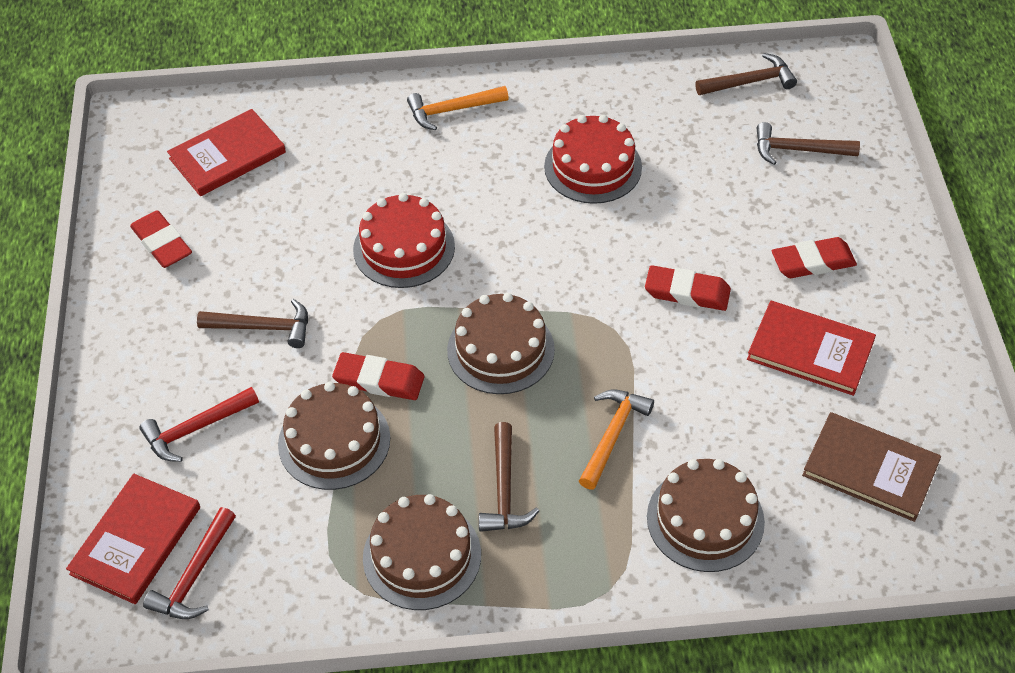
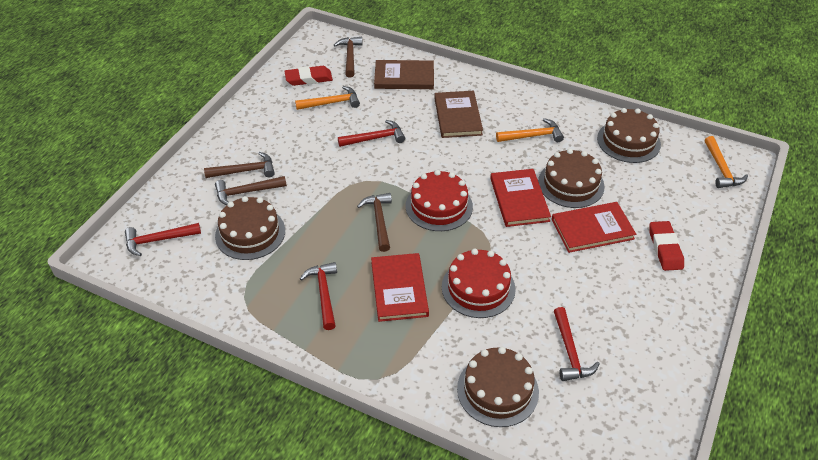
brown book: [802,412,941,522] = 1 -> [374,60,434,89] [434,91,483,138] = 2
orange hammer: [407,86,509,130] [579,390,654,490] = 2 -> [295,86,360,110] [496,118,564,142] [705,136,748,188] = 3
red eraser: [130,210,192,268] [332,352,425,400] [645,265,731,311] [772,237,857,278] = 4 -> [284,66,333,86] [649,221,684,271] = 2
red hammer: [139,387,259,462] [143,507,236,619] = 2 -> [125,223,201,256] [300,262,337,330] [338,120,405,147] [554,307,600,381] = 4

